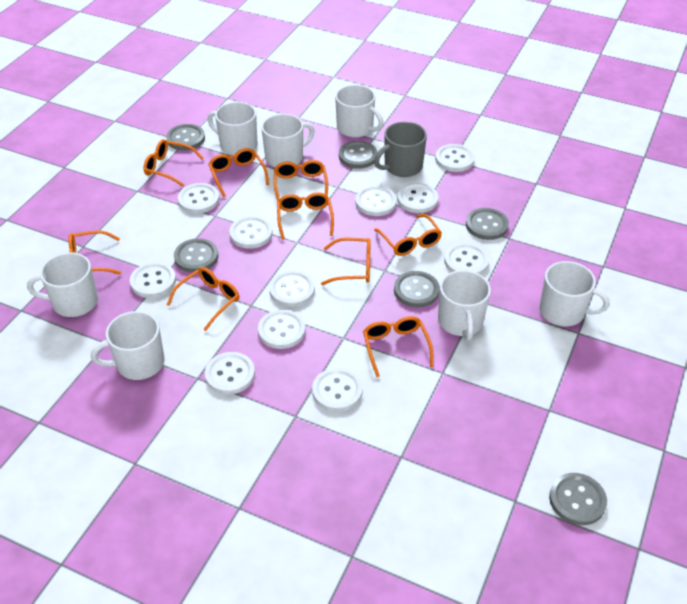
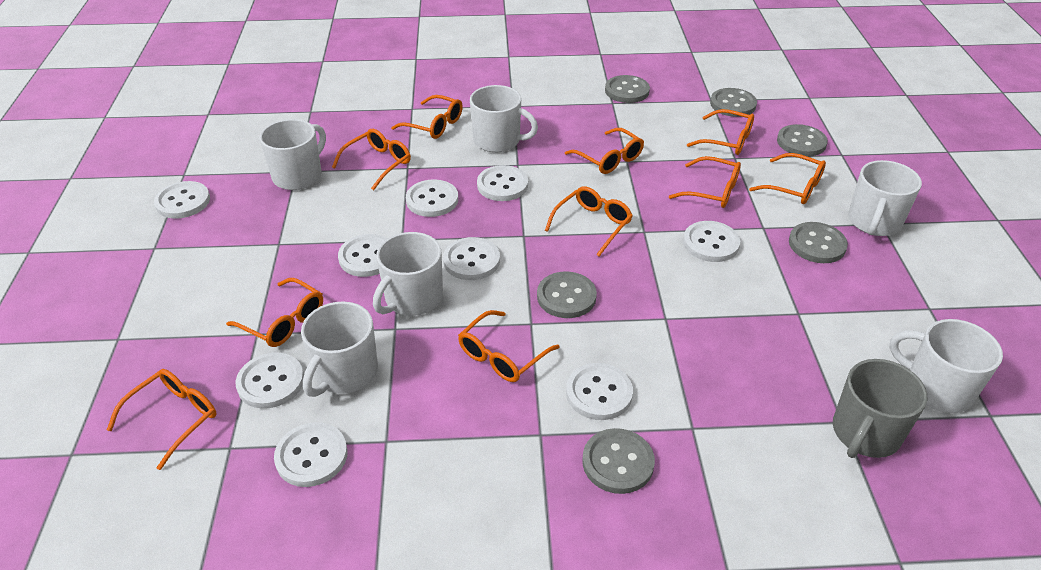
orange glasses: [68,230,121,274] [143,139,204,187] [167,267,239,331] [208,148,269,197] [274,160,328,202] [277,192,334,240] [321,237,371,285] [363,316,434,377] [374,214,442,256] = 9 -> [107,369,217,470] [226,278,323,347] [332,129,411,190] [391,95,463,139] [458,310,560,382] [545,186,633,256] [565,128,644,174] [669,156,741,208] [687,109,754,155] [749,153,826,204] = 10
white button: [130,262,176,298] [178,183,219,213] [205,352,255,395] [229,216,273,249] [258,310,306,349] [269,270,315,307] [312,368,363,412] [355,186,397,216] [397,183,439,213] [435,144,475,172] [444,243,489,275] = 11 -> [154,181,210,219] [236,353,304,409] [274,422,348,487] [338,234,388,277] [406,180,458,217] [443,237,500,280] [477,165,528,201] [566,363,633,420] [683,221,740,262] = 9
white mug: [27,252,98,317] [91,311,165,380] [208,102,257,155] [261,114,315,167] [335,85,384,138] [438,270,491,341] [539,261,610,326] = 7 -> [260,119,326,190] [301,301,378,397] [373,232,443,316] [470,85,538,152] [848,160,922,236] [890,319,1003,413] = 6

